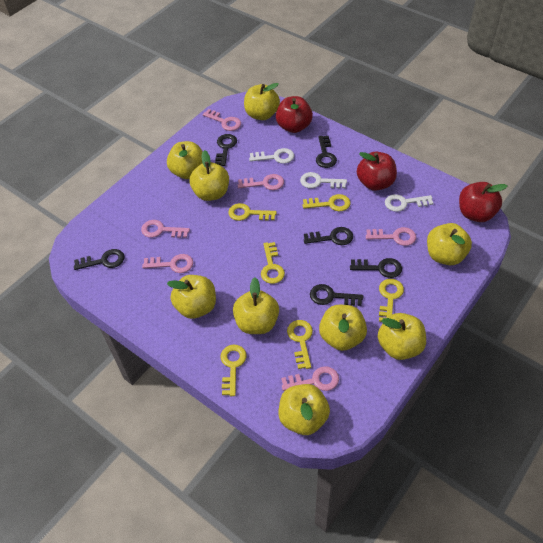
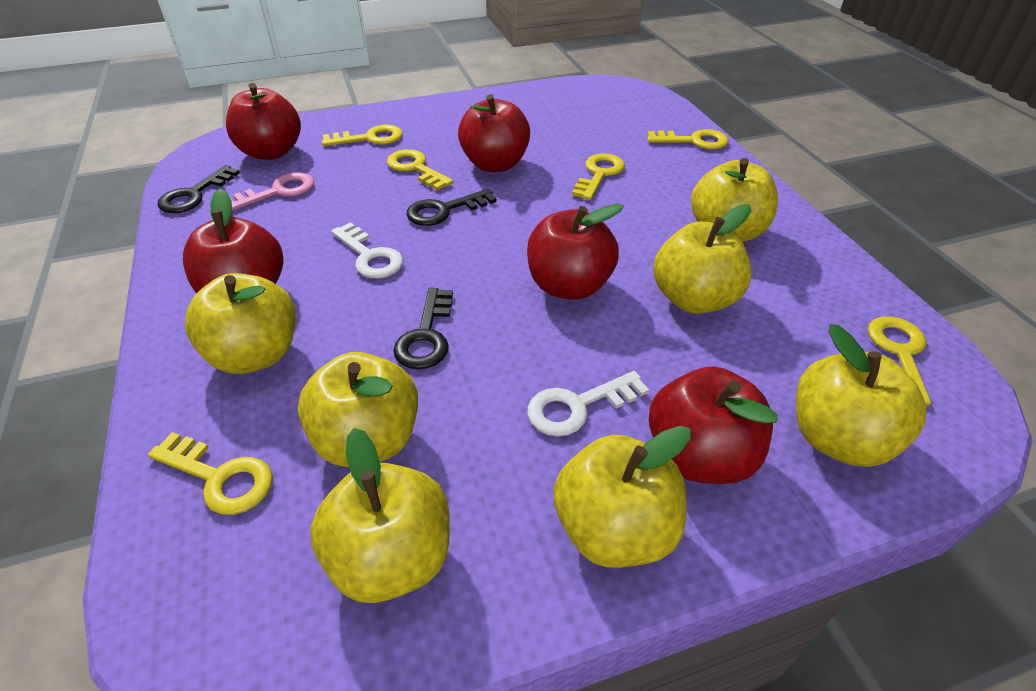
black key: [74,249,124,270] [215,134,237,166] [304,227,353,245] [310,284,363,306] [316,136,337,168] [350,258,402,278] = 6 -> [157,165,240,213] [393,288,453,369] [406,189,497,226] = 3
pink key: [141,220,190,238] [142,254,193,273] [203,109,241,131] [238,174,284,190] [281,366,339,391] [366,227,416,246] = 6 -> [230,172,314,211] = 1
red apple: [276,96,313,133] [357,152,397,191] [459,182,507,222] = 3 -> [183,188,283,293] [226,83,301,160] [458,94,530,172] [527,204,624,300] [649,366,778,484] = 5
white key: [249,148,294,164] [300,172,347,188] [385,194,433,212] = 3 -> [331,222,403,279] [527,371,649,437] = 2
yellow apple: [167,141,203,179] [167,275,216,319] [190,150,229,201] [233,278,279,334] [244,83,280,120] [279,384,330,435] [319,305,367,351] [378,313,426,360] [427,223,472,265] = 9 -> [185,273,296,374] [298,352,418,467] [310,428,450,603] [553,426,691,568] [653,204,752,314] [691,158,778,242] [796,324,926,467] = 7

